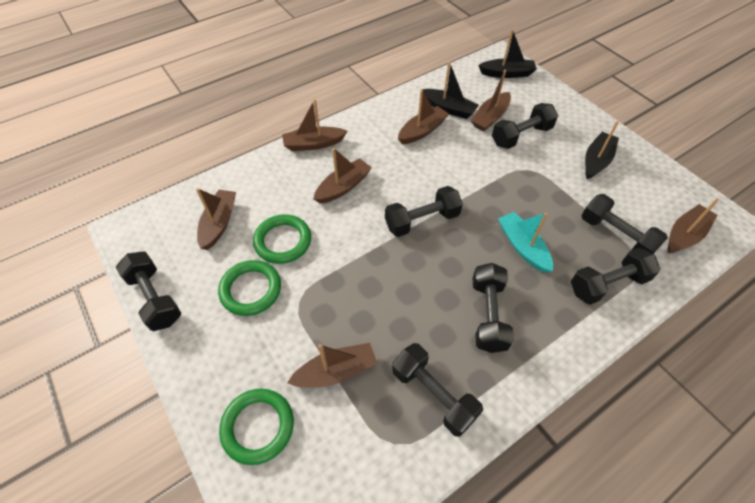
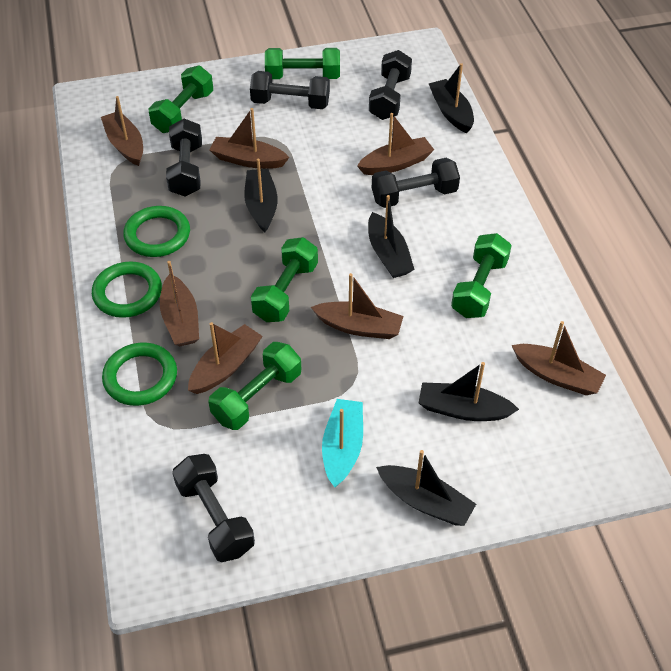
black boat: [421,62,479,119] [478,29,537,78] [585,121,619,179] = 3 -> [244,159,278,232] [368,195,415,278] [376,450,476,526] [419,362,519,421] [429,63,474,133] = 5
black dumbbell: [116,251,181,331] [385,186,463,237] [392,343,483,437] [473,263,514,353] [492,103,558,149] [571,248,660,305] [581,194,668,254] = 7 -> [166,119,202,196] [172,454,255,562] [250,71,330,109] [369,50,412,120] [372,158,460,208] = 5
green dumbbell: none = 0 -> [149,65,213,133] [208,342,301,430] [251,237,318,322] [265,48,340,79] [451,233,512,318] = 5

